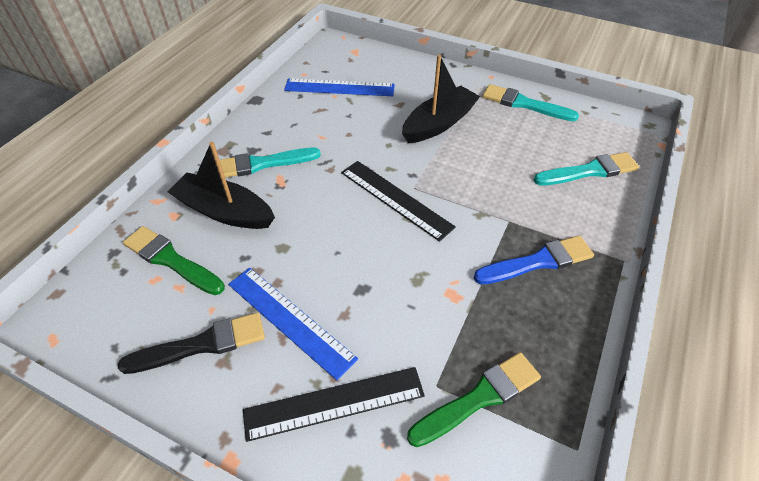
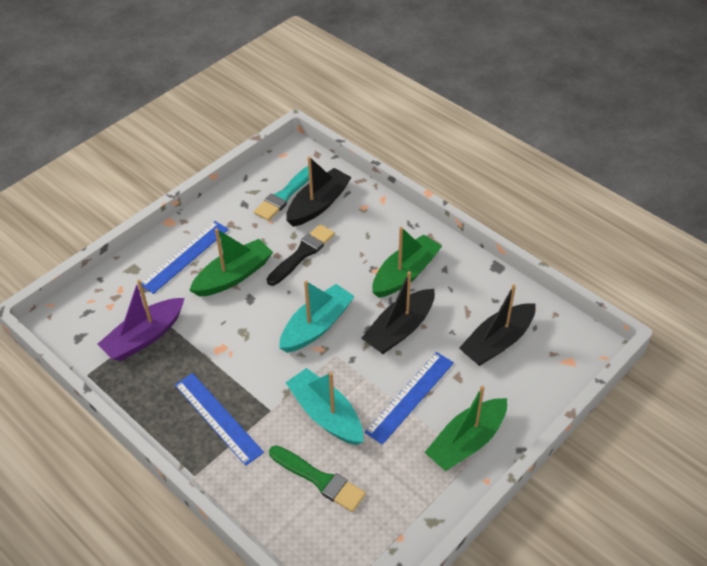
black boat: [167,142,275,229] [402,55,480,143] = 2 -> [286,156,352,227] [361,271,435,354] [459,284,535,366] = 3
black ruler: [243,367,425,442] [341,161,456,242] = 2 -> none = 0
blue brush: [474,236,594,284] = 1 -> none = 0
blue ruler: [228,268,358,380] [284,78,395,96] = 2 -> [141,221,229,294] [175,373,264,466] [365,352,454,445] = 3
green boat: none = 0 -> [189,228,273,297] [372,227,442,298] [424,386,507,471] = 3
green brush: [123,226,225,295] [407,352,541,447] = 2 -> [269,446,366,512] = 1
purple boat: none = 0 -> [98,280,184,361] = 1
turquoise boat: none = 0 -> [279,280,355,353] [286,368,363,445] = 2
turquoise brush: [220,148,321,178] [482,84,579,121] [533,152,639,186] = 3 -> [254,166,309,221] = 1

